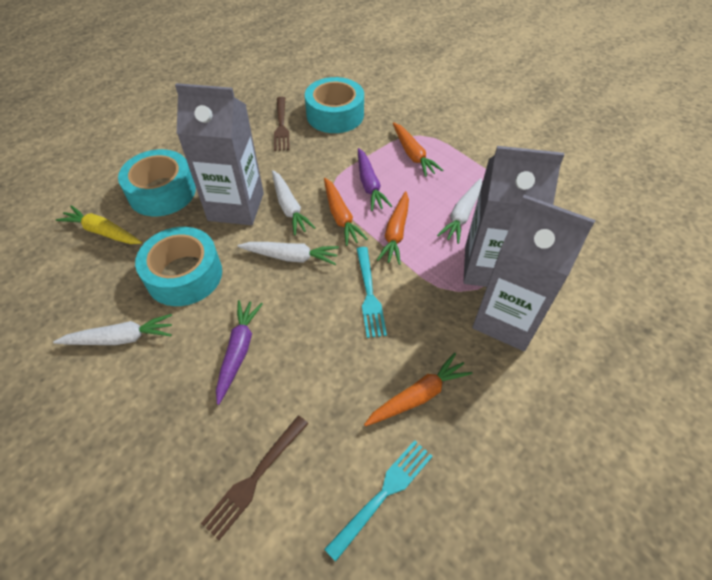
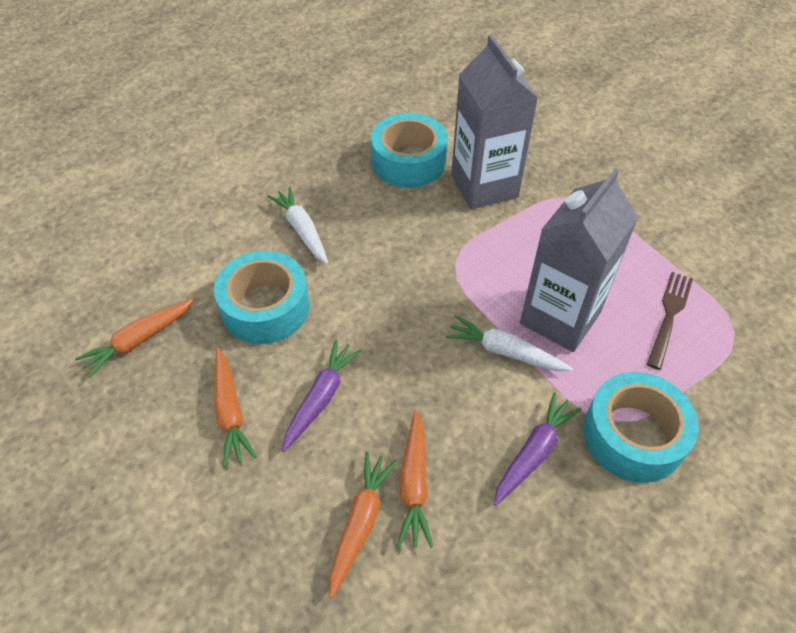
brown fork: [201,416,309,540] [274,97,290,151] = 2 -> [647,272,693,370] = 1
grey carton: [175,83,264,225] [463,146,564,287] [472,195,595,351] = 3 -> [451,34,538,209] [520,168,638,352] = 2
turquoise fork: [324,440,433,562] [357,247,387,338] = 2 -> none = 0
white carrot: [53,314,172,345] [238,242,339,265] [272,170,316,235] [437,178,482,244] = 4 -> [267,187,328,264] [446,316,573,371] = 2
yellow carrot: [56,206,142,244] = 1 -> none = 0

